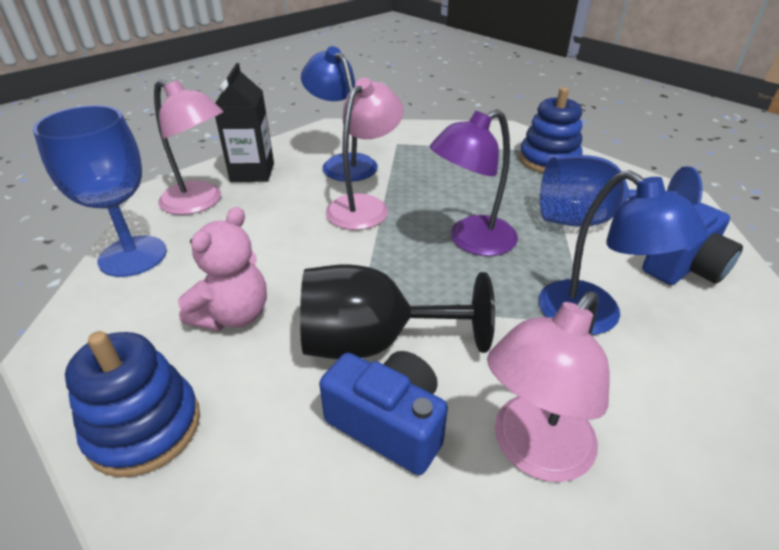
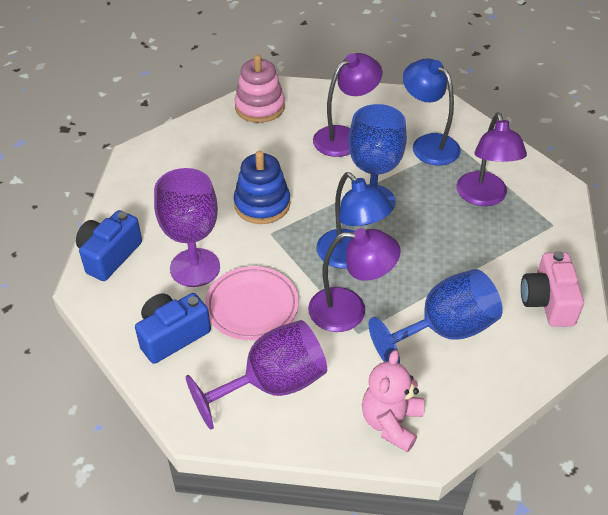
black carton: [215,63,274,182] = 1 -> none = 0
black goblet: [300,265,495,359] = 1 -> none = 0
blue stacking toy: [65,331,200,477] [519,87,582,173] = 2 -> [234,151,290,224] = 1
pink camera: none = 0 -> [521,251,584,327] = 1
pink lamp: [154,80,223,215] [326,78,404,230] [487,291,610,482] = 3 -> none = 0
pink plate: none = 0 -> [205,266,299,340] = 1
pink stacking toy: none = 0 -> [234,54,285,123] = 1
purple goblet: none = 0 -> [154,168,220,287] [186,320,327,430] = 2
purple lamp: [429,110,518,256] = 1 -> [308,228,401,332] [313,53,382,157] [456,112,527,206] = 3

